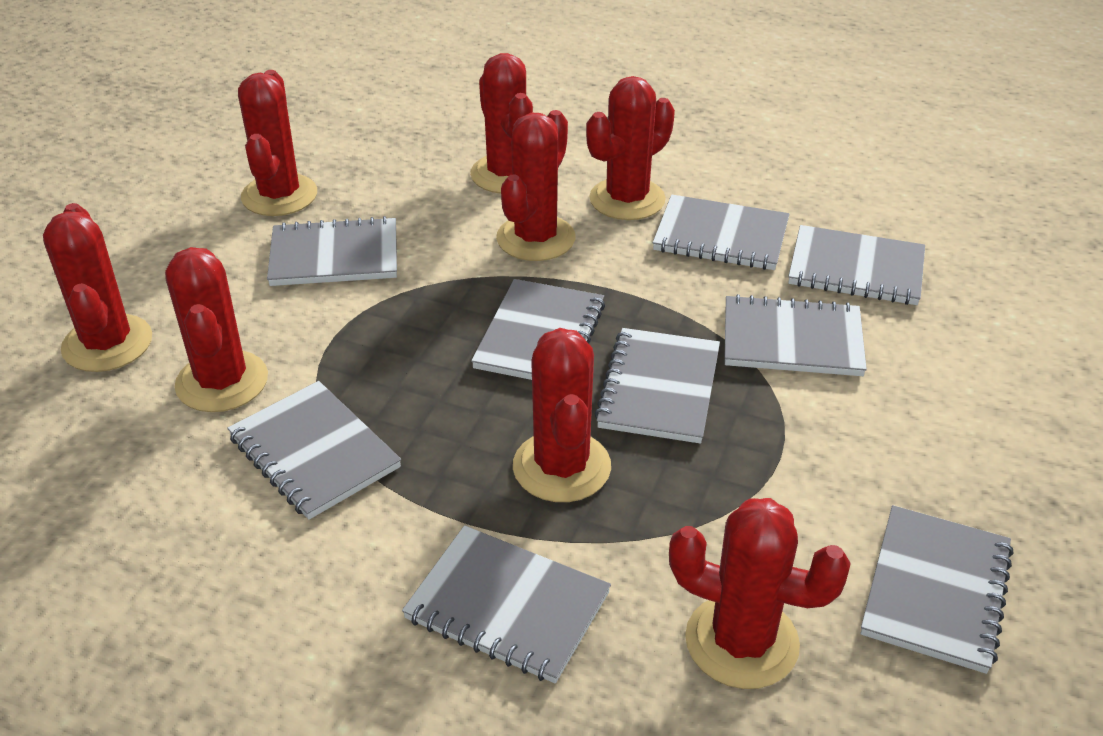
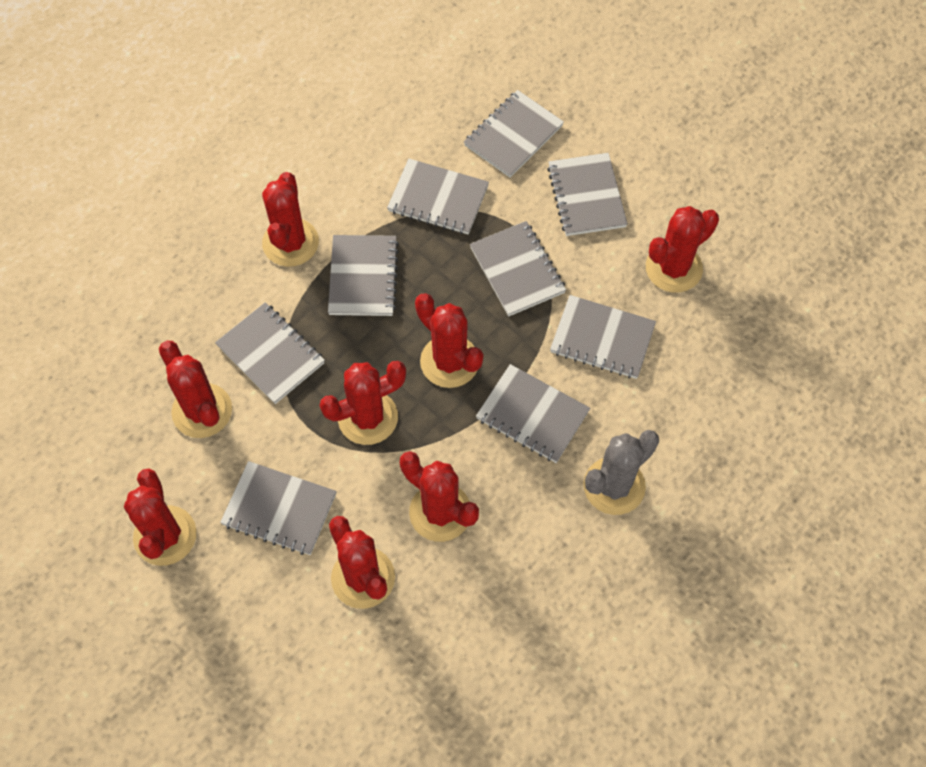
grey cactus: none = 0 -> [584,430,659,515] = 1

